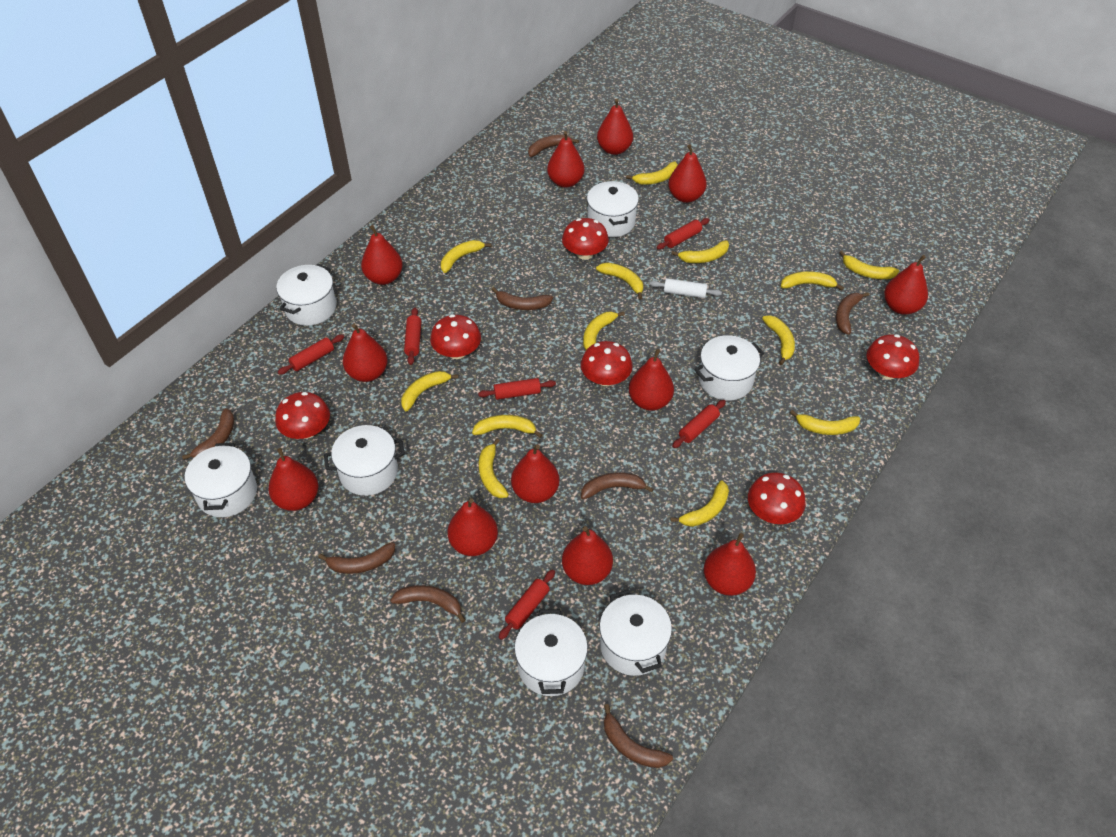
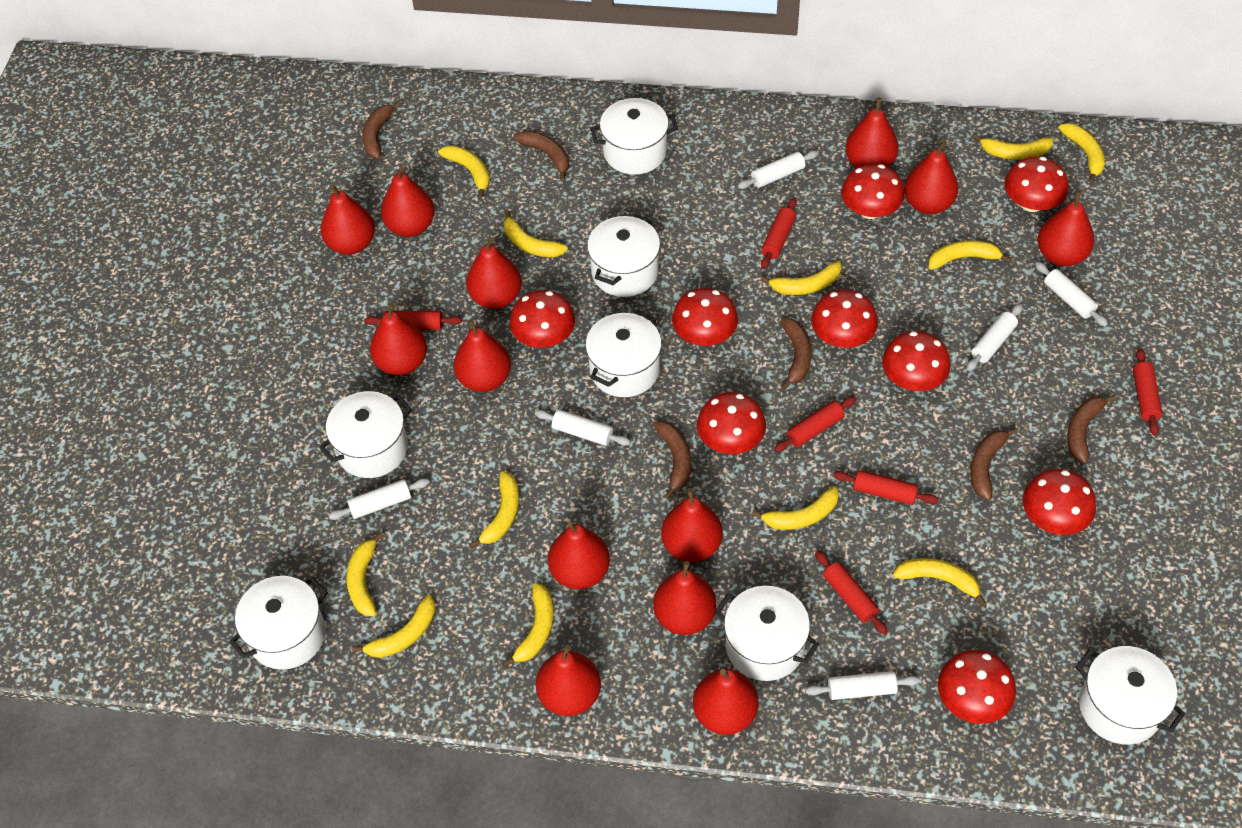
brown banana: [182,408,234,460] [318,542,395,574] [390,585,465,623] [491,287,553,310] [528,134,579,157] [581,472,653,499] [604,704,673,768] [836,292,869,335] = 8 -> [362,101,401,159] [514,131,569,181] [654,421,691,499] [781,318,812,390] [970,428,1018,500] [1067,395,1116,464] = 6
red mushroom: [275,392,330,439] [430,314,481,359] [562,218,609,260] [581,341,633,386] [748,472,806,524] [867,334,919,380] = 6 -> [510,290,575,348] [672,288,738,346] [697,392,766,454] [811,290,878,348] [841,164,905,219] [882,331,951,391] [938,650,1016,724] [1004,157,1068,212] [1023,469,1096,535] = 9
red pear: [268,448,318,511] [343,324,388,382] [361,225,403,285] [447,498,498,556] [511,445,559,503] [547,131,585,188] [562,526,613,585] [597,99,633,155] [629,349,674,411] [668,144,707,203] [704,533,756,596] [884,255,928,315] = 12 -> [321,185,375,255] [370,303,427,375] [381,166,435,237] [454,319,511,392] [466,238,522,309] [536,644,601,716] [548,522,610,589] [653,561,716,635] [661,488,723,562] [693,669,758,735] [845,98,899,168] [904,141,959,214] [1037,190,1094,266] = 13
white rolling pin: [650,278,722,298] = 1 -> [328,478,430,520] [535,410,631,446] [738,151,818,189] [806,671,920,700] [966,304,1023,371] [1035,262,1108,327] = 6
yellow banana: [401,371,459,411] [441,240,491,273] [472,415,542,438] [479,438,509,498] [583,311,625,350] [596,263,643,300] [626,162,678,185] [670,481,729,527] [671,240,729,263] [762,315,795,365] [781,271,844,291] [790,410,860,435] [839,251,899,279] = 13 -> [346,532,384,616] [352,595,435,658] [438,145,490,198] [469,471,519,548] [502,583,554,667] [504,210,568,258] [751,486,839,530] [760,261,842,295] [893,558,987,606] [929,240,1012,270] [973,134,1053,160] [1058,123,1105,183] = 12

